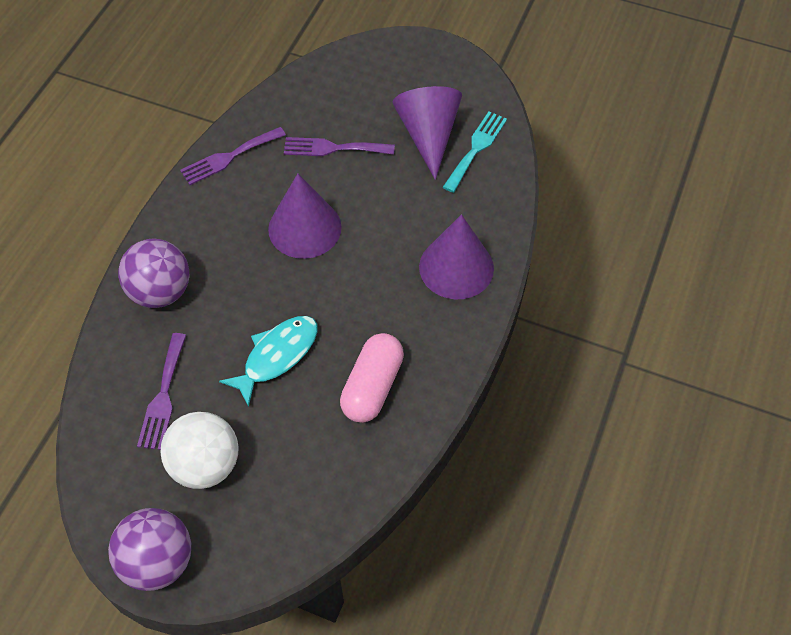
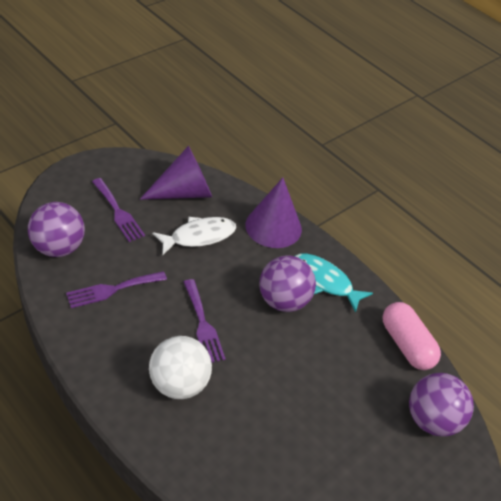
purple ball: [108,508,191,591] [118,238,190,308] = 2 -> [28,202,85,257] [259,255,316,312] [409,373,474,437] = 3
purple cone: [268,173,342,259] [392,86,462,180] [419,214,494,299] = 3 -> [140,146,212,200] [245,178,302,248] = 2
turquoise fork: [443,112,507,193] = 1 -> none = 0
white fish: none = 0 -> [152,217,236,256] = 1

